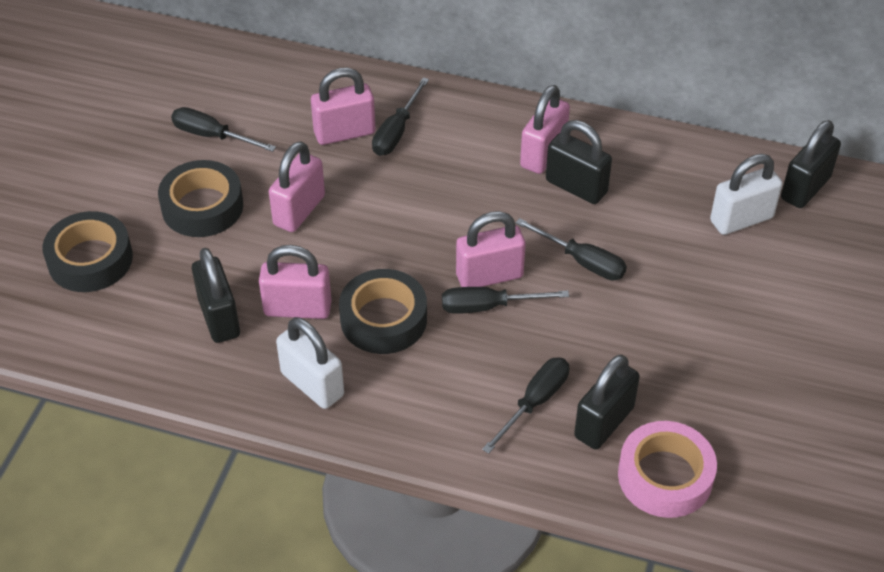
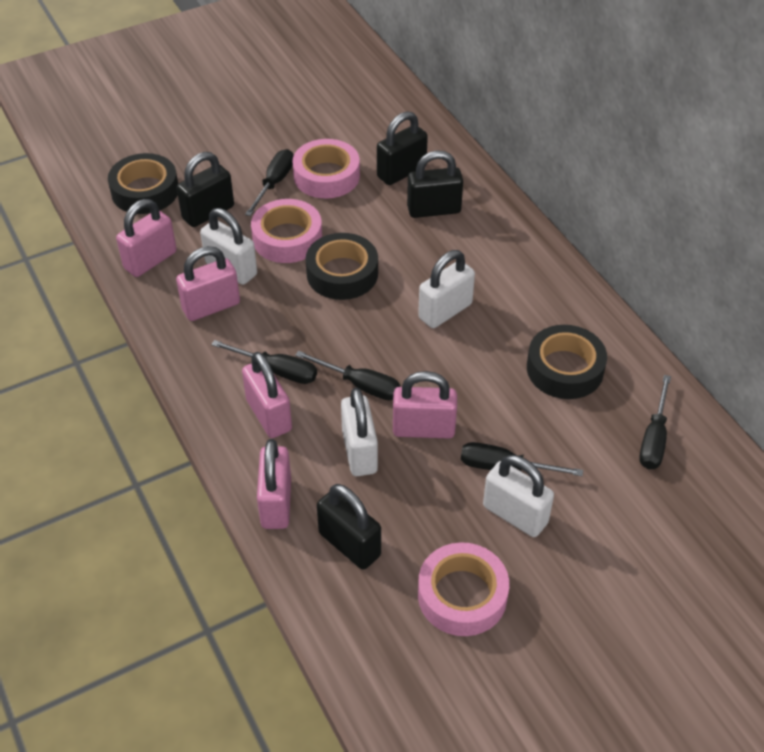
pink tape: [618,421,717,518] = 1 -> [251,199,322,263] [292,139,360,199] [418,542,509,636] = 3
white padlock: [276,317,344,409] [710,154,782,235] = 2 -> [200,208,257,285] [341,388,378,476] [418,250,475,328] [483,455,554,537] = 4

